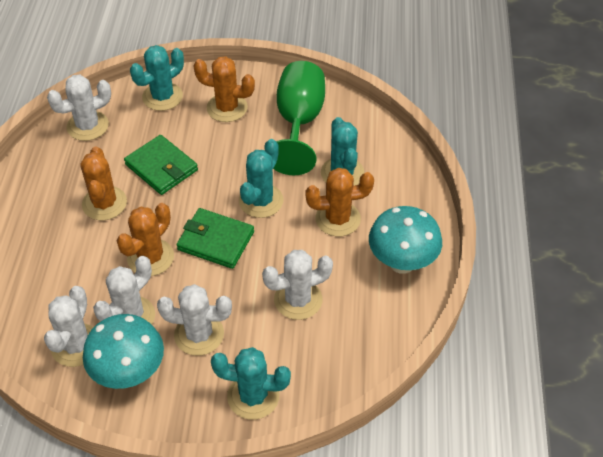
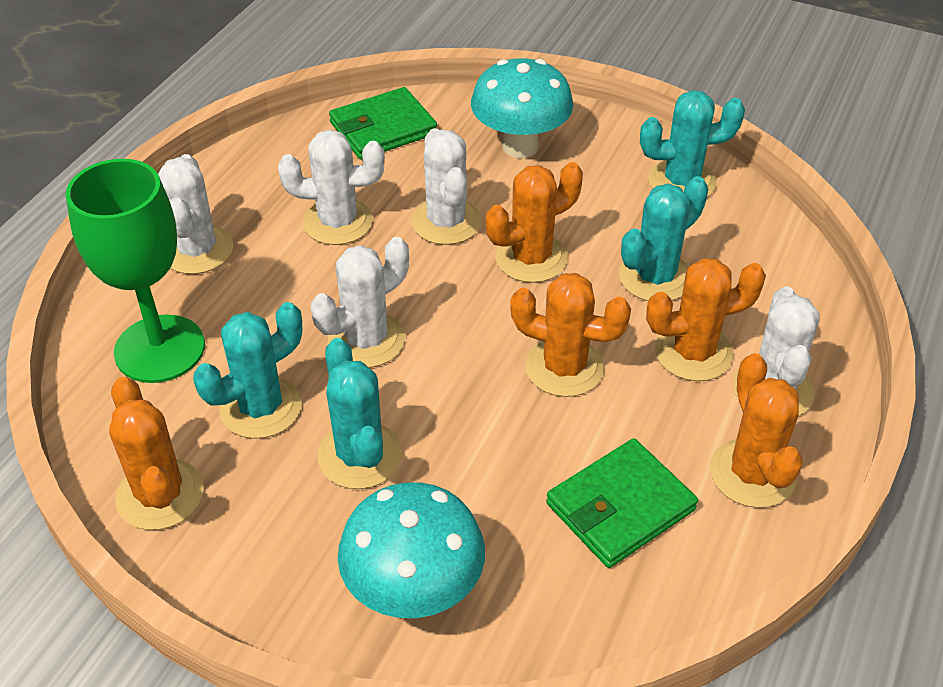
orange cactus: [81,147,127,220] [116,203,174,276] [194,56,255,122] [305,168,374,236] = 4 -> [109,377,204,530] [486,162,583,283] [510,273,631,397] [646,258,766,381] [710,353,803,508] = 5

